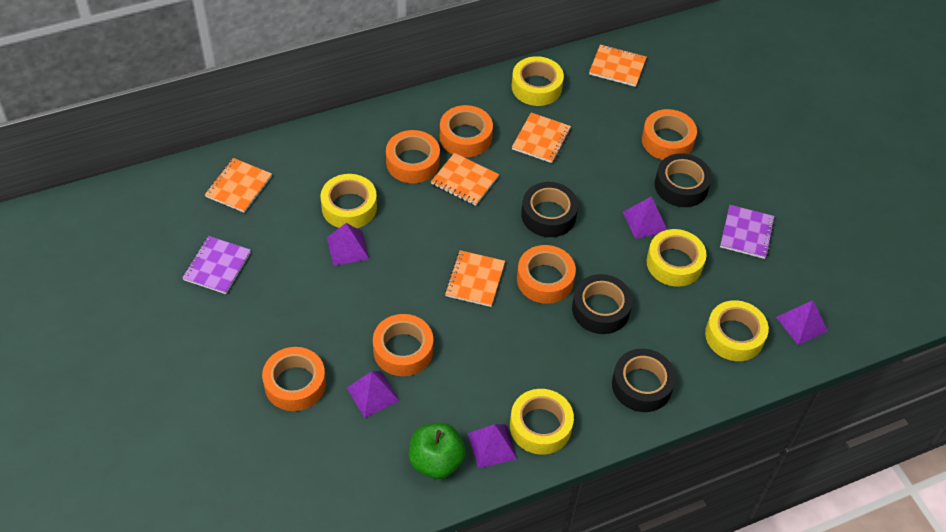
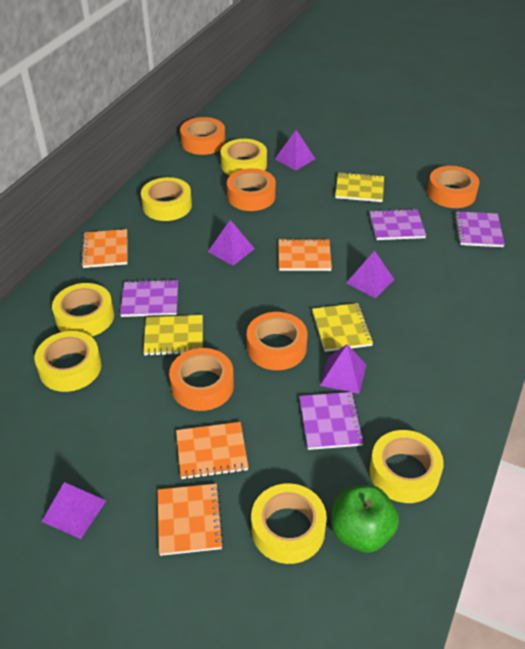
black tape: [521,182,578,237] [572,274,633,334] [612,349,676,412] [655,153,712,207] = 4 -> none = 0
orange notebook: [205,158,272,213] [431,153,499,206] [445,250,505,307] [512,113,571,163] [589,45,647,87] = 5 -> [81,229,127,268] [158,484,224,556] [176,422,249,480] [278,238,332,271] = 4
orange tape: [262,347,326,411] [373,314,433,376] [386,130,440,183] [440,105,493,157] [517,245,576,304] [642,109,697,160] = 6 -> [169,348,234,411] [180,117,225,155] [227,168,276,211] [247,312,308,370] [427,166,479,208] = 5
purple notebook: [182,236,251,294] [720,205,775,259] = 2 -> [120,279,178,317] [299,392,364,450] [369,209,426,240] [454,211,505,247] = 4
yellow notebook: none = 0 -> [143,315,203,356] [312,303,373,352] [335,172,384,202] = 3
yellow tape: [321,174,377,228] [510,389,574,455] [512,56,564,106] [646,229,707,287] [705,300,769,361] = 5 -> [34,331,101,392] [52,283,114,337] [141,177,192,221] [220,139,267,176] [251,483,327,564] [369,430,444,503] = 6

